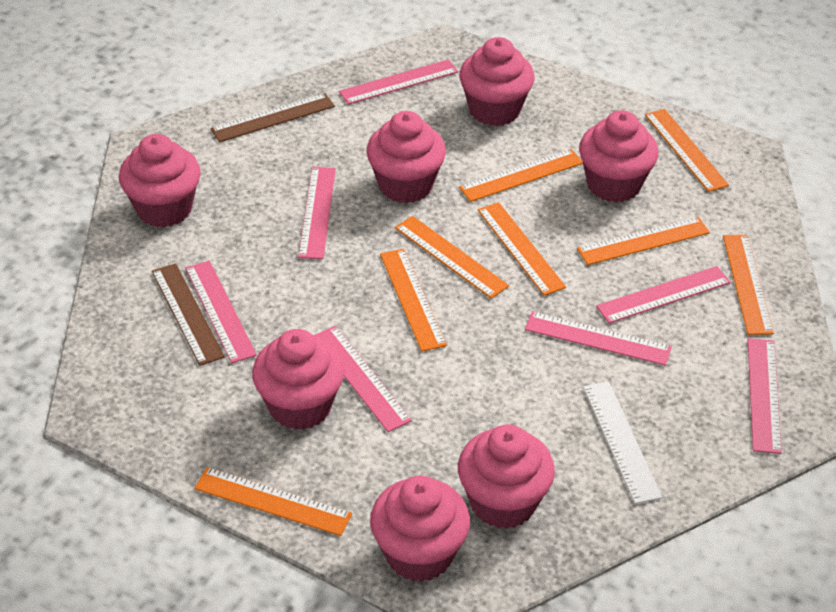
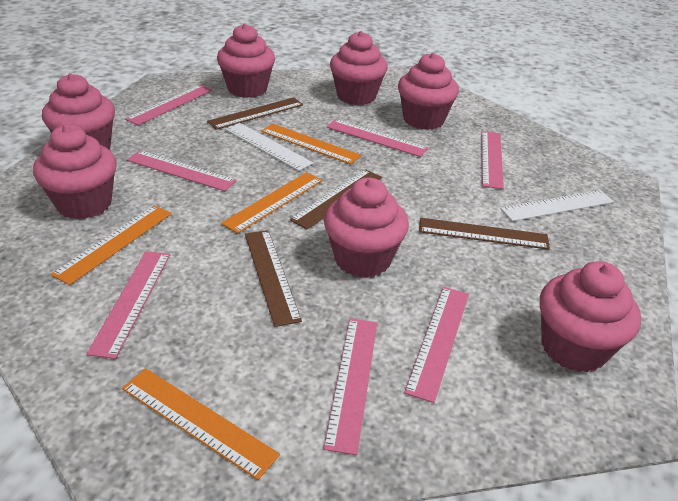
brown ruler: [152,263,225,366] [210,93,335,142] = 2 -> [207,97,303,130] [245,230,302,327] [290,169,382,230] [419,218,550,250] = 4
orange ruler: [194,467,352,536] [380,249,447,351] [395,216,509,299] [459,149,583,202] [478,202,566,296] [577,217,710,265] [645,109,729,192] [723,235,774,335] = 8 -> [51,205,171,285] [122,368,280,480] [221,172,322,234] [261,123,361,164] = 4
white ruler: [583,382,662,504] = 1 -> [225,123,313,171] [500,190,614,221] = 2

